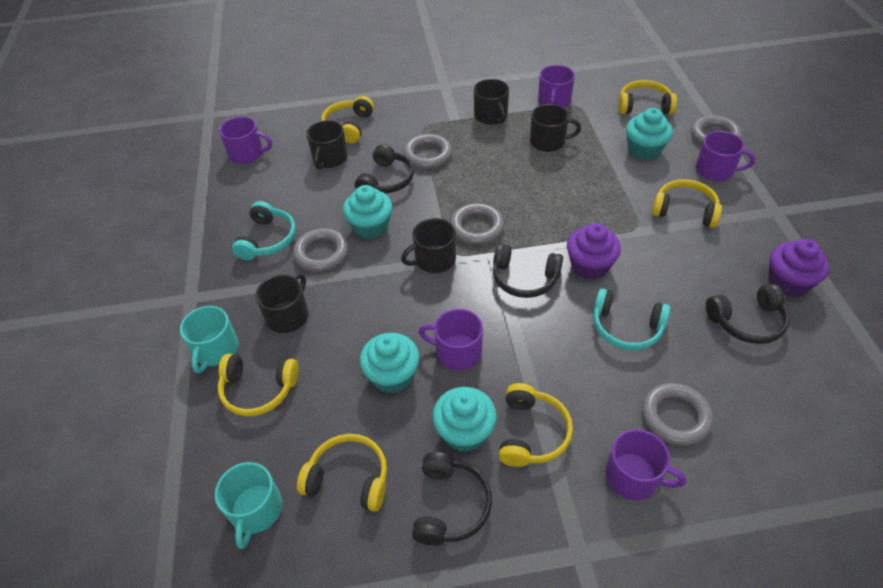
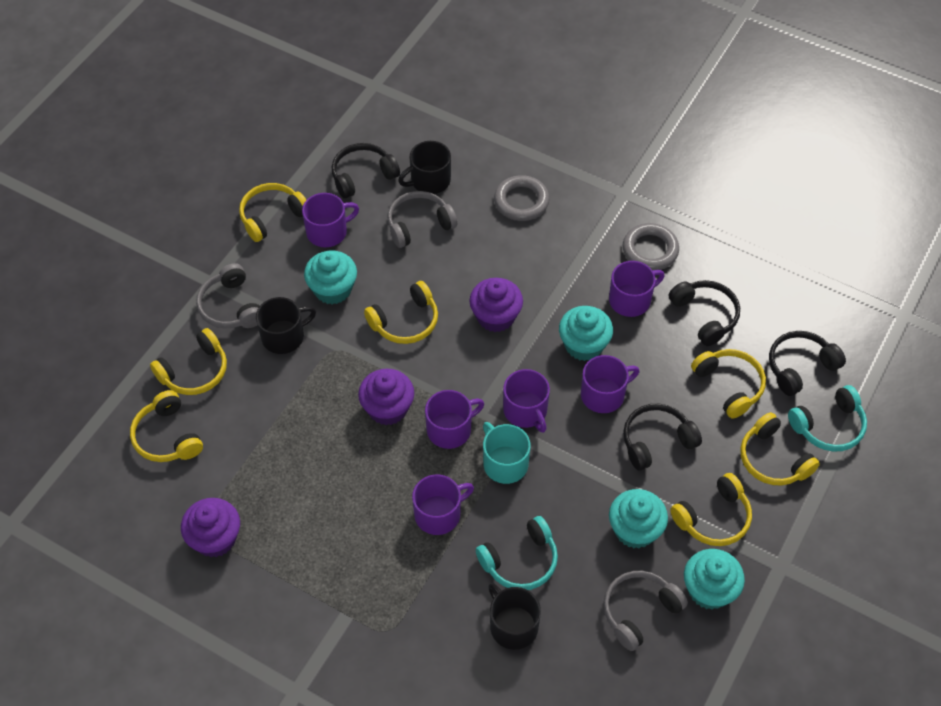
black mug: [255,273,308,333] [306,120,348,169] [401,218,456,273] [474,79,509,125] [530,104,581,152] = 5 -> [256,297,316,354] [398,141,451,194] [488,583,541,650] = 3
grey headphones: none = 0 -> [196,263,260,328] [388,191,457,248] [603,571,688,651] = 3
grey ring: [293,228,348,272] [403,134,452,169] [450,203,504,245] [642,383,713,446] [691,116,742,145] = 5 -> [494,175,549,221] [623,223,679,271] = 2
purple cupcake: [567,223,621,280] [768,239,830,297] = 2 -> [181,498,240,557] [358,369,414,425] [469,278,523,332] = 3
purple mug: [219,117,272,164] [419,309,483,370] [538,65,575,108] [605,429,686,500] [696,131,755,181] = 5 -> [302,193,359,247] [412,474,474,535] [425,390,484,449] [503,369,550,433] [581,355,639,413] [609,261,665,317] = 6
turquoise mug: [180,306,238,373] [215,462,282,549] = 2 -> [483,422,531,484] = 1
yellow headphones: [218,354,299,416] [297,434,387,512] [321,96,374,143] [499,383,573,467] [619,80,677,115] [652,179,722,228] = 6 -> [130,390,203,462] [150,328,227,395] [239,183,306,242] [364,281,438,344] [670,473,752,546] [691,349,766,419] [740,412,820,485] = 7

